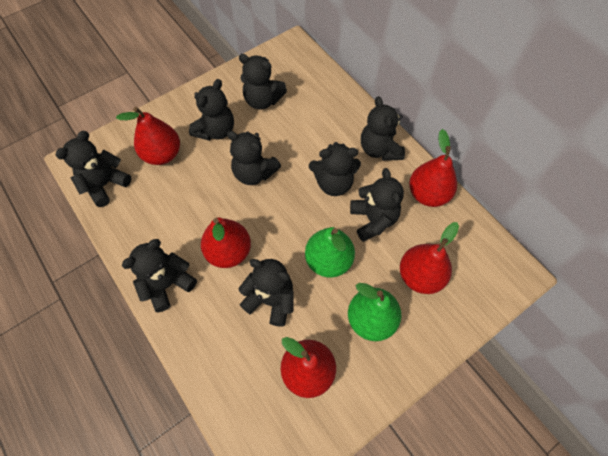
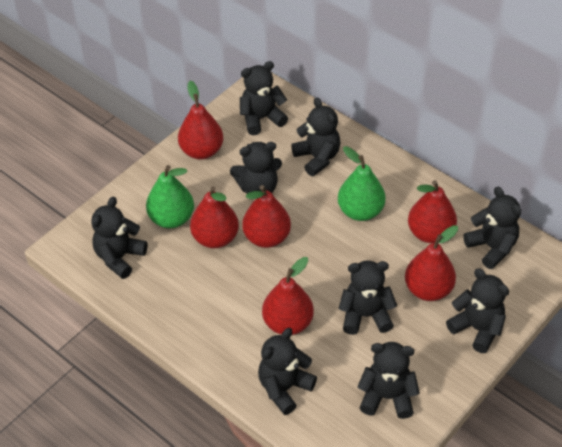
red pear: [116,107,180,165] [201,218,251,268] [281,337,336,398] [400,222,459,294] [409,129,457,207] = 5 -> [178,81,223,160] [190,186,239,248] [242,185,291,248] [262,257,314,335] [405,225,458,301] [408,180,457,243] = 6

